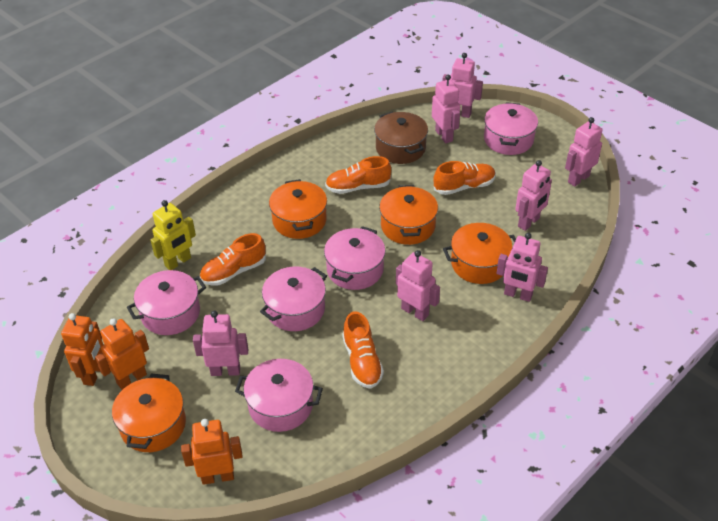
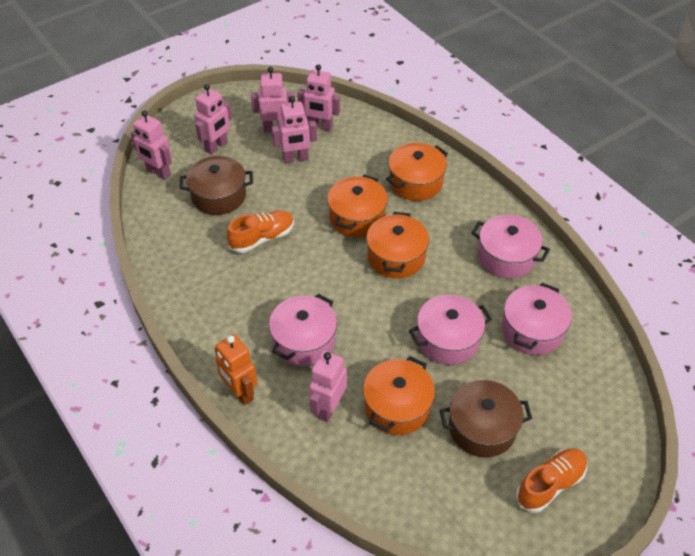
brown pot: [374,112,428,164] = 1 -> [180,156,253,215] [440,380,532,457] = 2
orange robot: [61,313,103,386] [95,318,149,390] [181,419,243,485] = 3 -> [215,334,257,405] = 1
orange shoe: [200,233,266,286] [325,156,391,194] [342,312,384,388] [434,161,496,195] = 4 -> [227,211,294,253] [516,448,587,513] = 2
pink pot: [127,270,206,335] [235,359,323,432] [260,267,327,331] [324,226,385,290] [484,102,538,155] = 5 -> [269,294,337,366] [409,295,492,365] [471,215,550,278] [502,283,572,355] = 4
pink robot: [193,311,248,376] [396,250,440,321] [432,75,460,143] [442,53,483,118] [497,233,548,302] [515,160,552,231] [565,117,603,187] = 7 -> [131,110,172,180] [195,84,232,155] [251,67,295,132] [272,96,317,163] [297,64,340,131] [309,351,347,422] = 6
yellow robot: [150,200,196,270] = 1 -> none = 0

